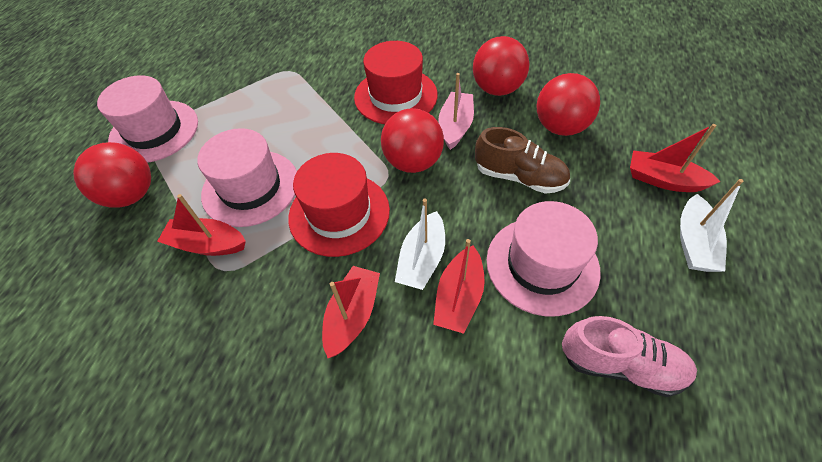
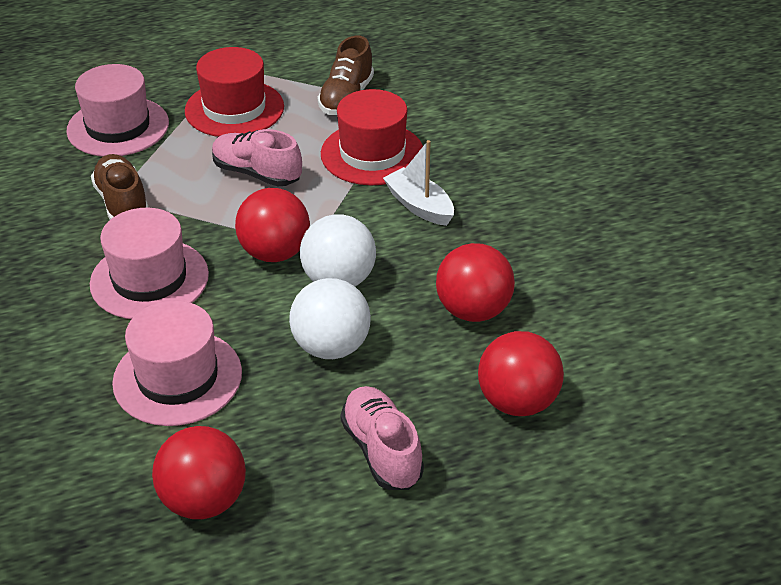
brown shoe: [475,127,570,194] = 1 -> [91,154,149,220] [317,36,374,115] = 2
pink boat: [438,73,474,150] = 1 -> none = 0
pink shoe: [562,316,697,397] = 1 -> [212,129,302,186] [340,386,424,490] = 2
red boat: [157,194,246,256] [322,266,380,358] [433,239,485,334] [630,124,721,192] = 4 -> none = 0
white ball: none = 0 -> [289,278,371,359] [300,214,376,286] = 2
white boat: [395,199,445,290] [680,179,743,272] = 2 -> [383,140,454,226] = 1

